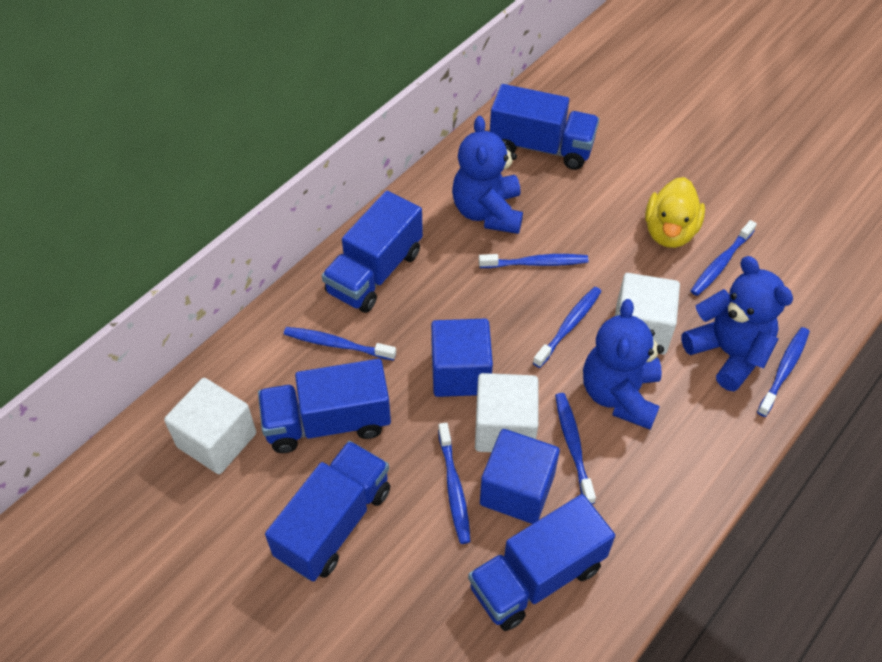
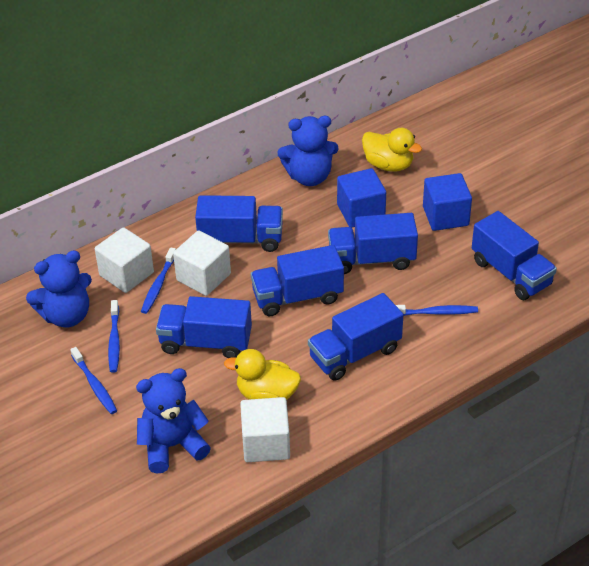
blue toothbrush: [284,327,396,361] [438,423,471,544] [479,254,589,268] [533,287,602,368] [555,393,596,504] [691,220,757,296] [757,327,810,417] = 7 -> [70,347,117,414] [108,300,120,373] [141,247,176,314] [396,305,478,316] = 4
blue truck: [258,359,391,453] [265,441,390,581] [322,191,423,313] [468,494,615,631] [490,84,599,170] = 5 -> [156,296,252,358] [195,195,283,252] [251,245,344,316] [308,293,403,381] [328,213,418,274] [472,211,557,300] = 6
yellow duck: [645,177,705,248] = 1 -> [224,349,301,400] [362,128,422,172] = 2

